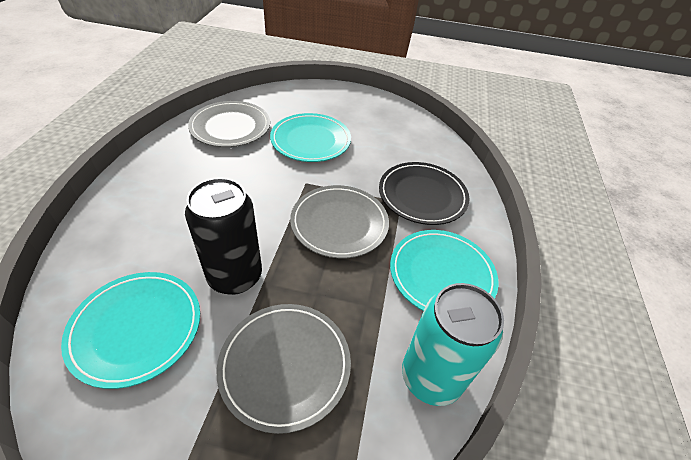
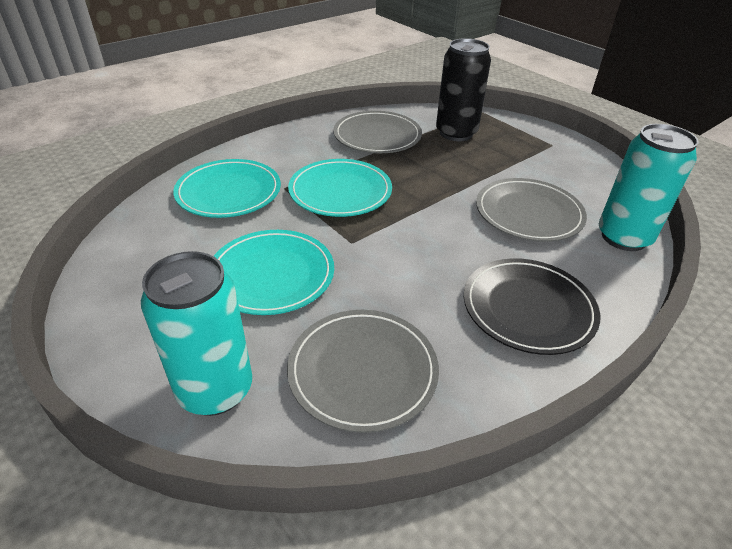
turquoise can: [402,283,504,406] = 1 -> [141,251,252,416] [599,124,699,251] = 2

